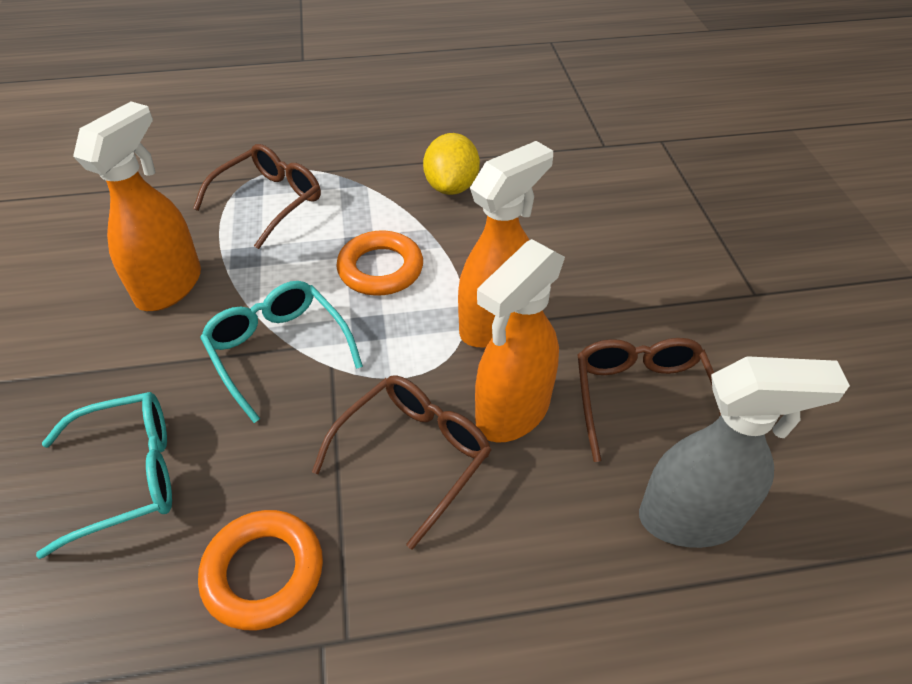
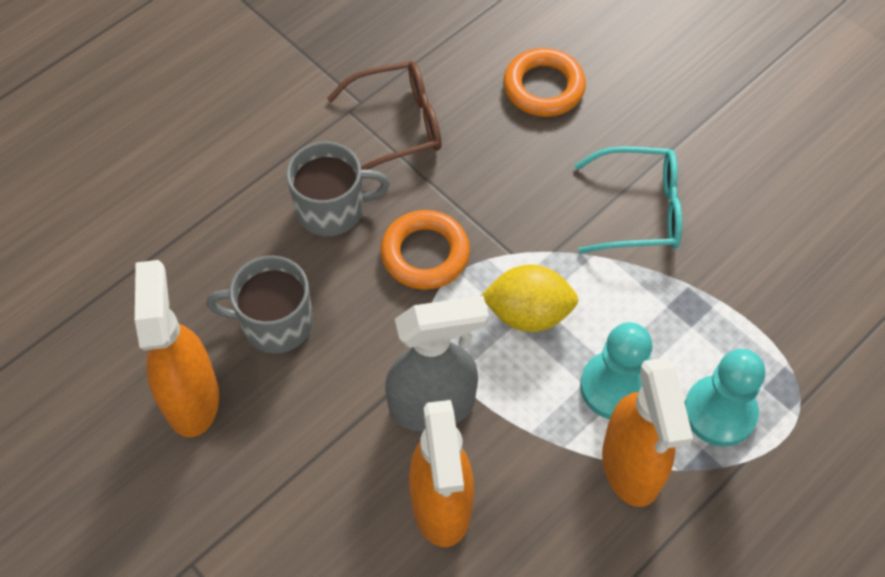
brown glasses: [193,144,321,249] [312,375,491,550] [578,338,721,462] = 3 -> [327,61,442,170] = 1
grey mug: none = 0 -> [206,256,313,354] [286,142,390,236] = 2
turquoise glasses: [36,392,172,559] [200,281,363,423] = 2 -> [574,146,682,253] = 1
turquoise pawn: none = 0 -> [580,322,652,419] [684,349,765,446] = 2

